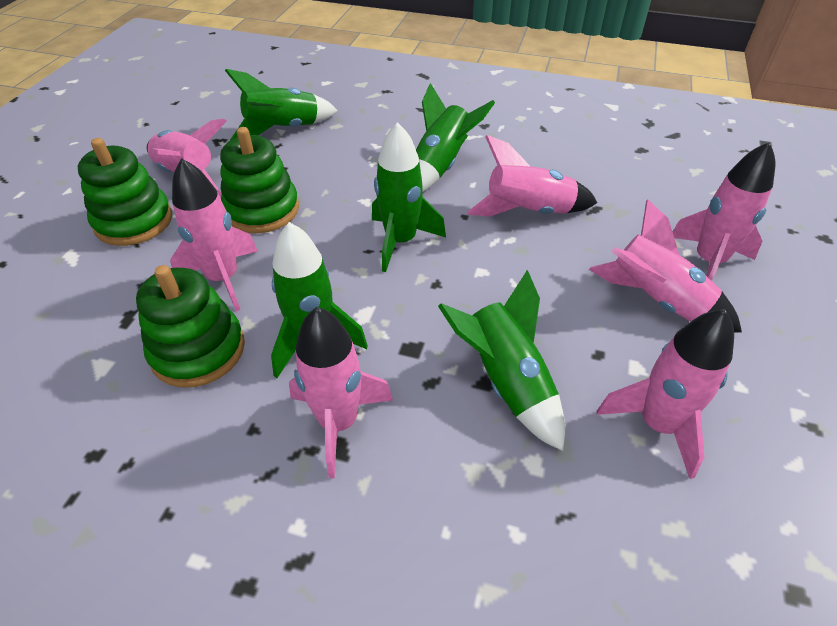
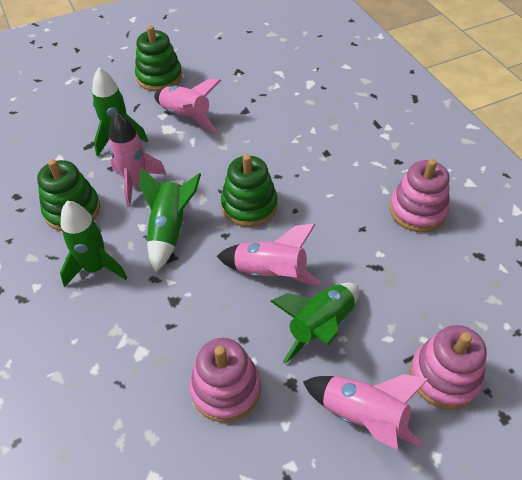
green rocket: [225,69,338,140] [271,222,368,378] [372,122,446,272] [416,83,495,192] [438,270,565,451] = 5 -> [60,201,127,287] [92,68,148,156] [140,167,201,272] [270,283,359,364] = 4
pink rocket: [147,119,227,198] [170,158,258,311] [289,307,393,479] [467,135,598,216] [589,199,742,333] [597,309,734,479] [672,142,775,281] = 7 -> [109,112,166,207] [154,79,221,133] [217,223,321,286] [303,374,428,450] = 4
pink stacking toy: none = 0 -> [190,338,261,422] [389,159,450,232] [410,325,487,410] = 3

